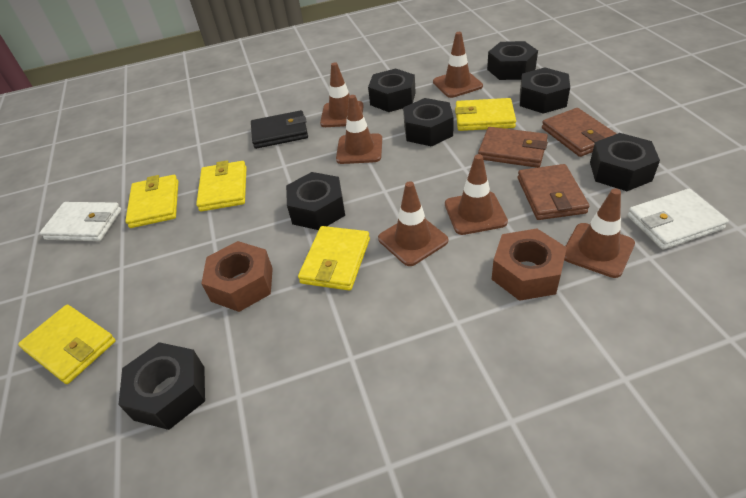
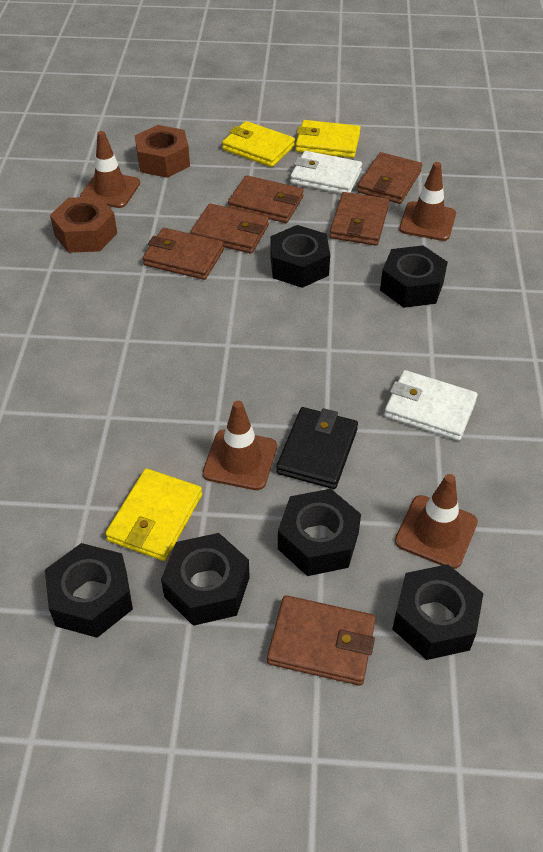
black nut: [118,342,205,430] [286,172,345,230] [368,68,416,112] [403,98,454,147] [487,41,538,80] [520,67,570,114] [590,133,660,191] = 7 -> [45,543,133,638] [161,533,250,626] [270,225,330,288] [278,489,361,576] [380,245,448,308] [392,564,484,660] = 6
brown traffic cone: [320,62,364,127] [336,95,382,164] [378,181,448,266] [433,32,483,98] [445,154,508,235] [564,188,635,278] = 6 -> [80,131,140,208] [202,401,277,490] [395,474,478,569] [399,162,456,241] = 4
brown wallet: [478,127,548,168] [518,164,589,220] [542,108,617,157] = 3 -> [143,228,224,280] [190,204,269,253] [228,175,304,223] [267,595,376,686] [329,192,389,246] [357,152,422,204] = 6
yellow wallet: [18,305,116,384] [125,175,178,228] [196,160,247,211] [298,226,370,290] [455,98,516,131] = 5 -> [105,468,202,561] [222,121,295,167] [296,120,361,158] = 3

